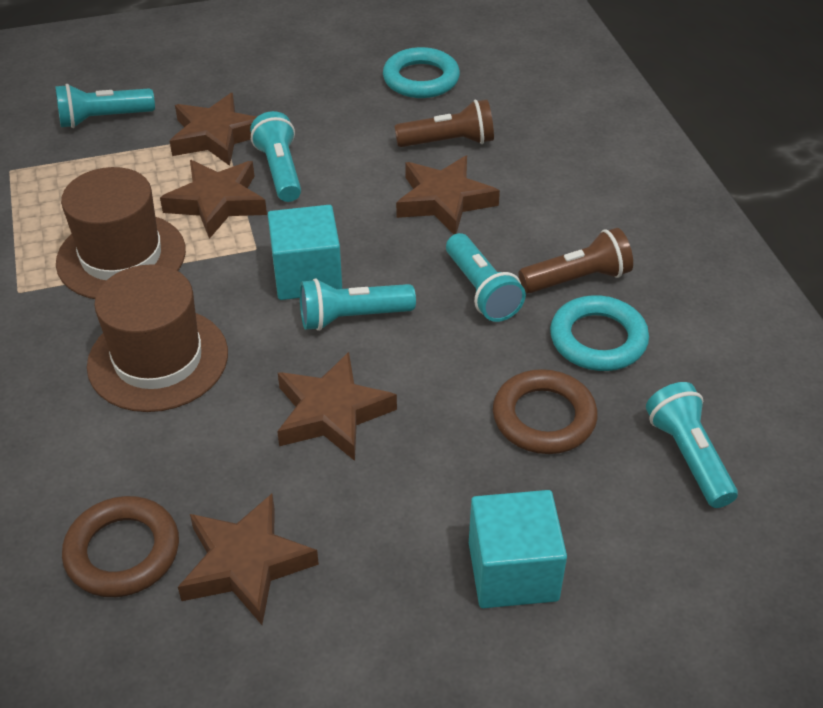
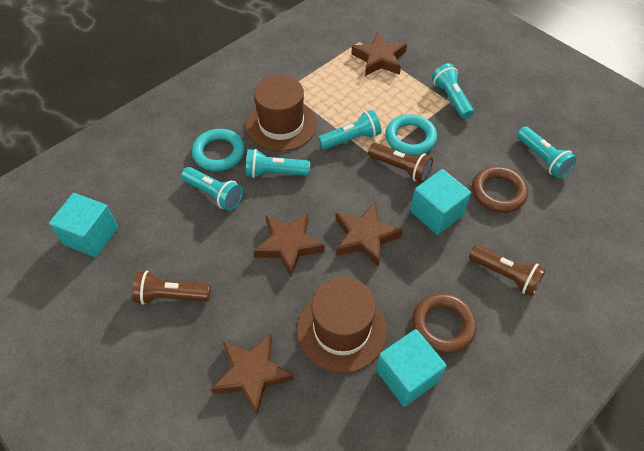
brown flashlight: [394,99,494,147] [519,228,633,293] = 2 -> [132,271,211,305] [368,143,433,183] [469,245,546,296] = 3
brown star: [160,160,267,239] [170,93,257,166] [178,494,319,625] [277,352,397,461] [396,156,500,234] = 5 -> [211,334,293,415] [253,213,325,277] [335,203,403,267] [352,32,407,76] = 4
turquoise cube: [268,205,342,300] [469,490,567,608] = 2 -> [49,193,118,257] [376,329,447,407] [410,169,471,235] = 3

